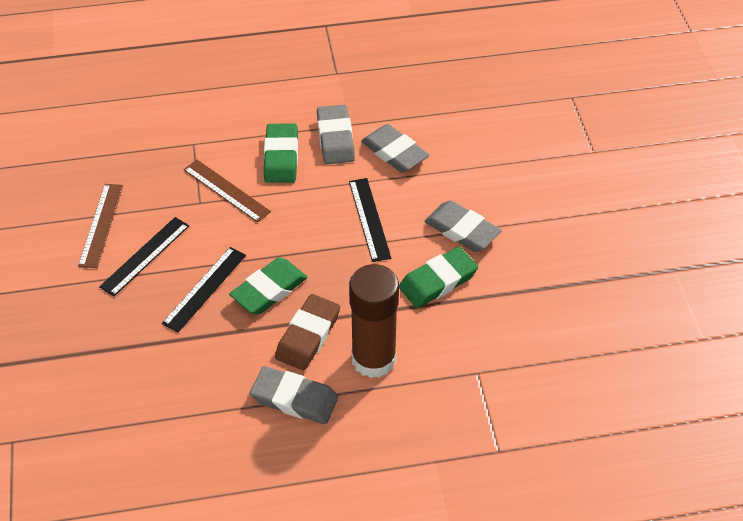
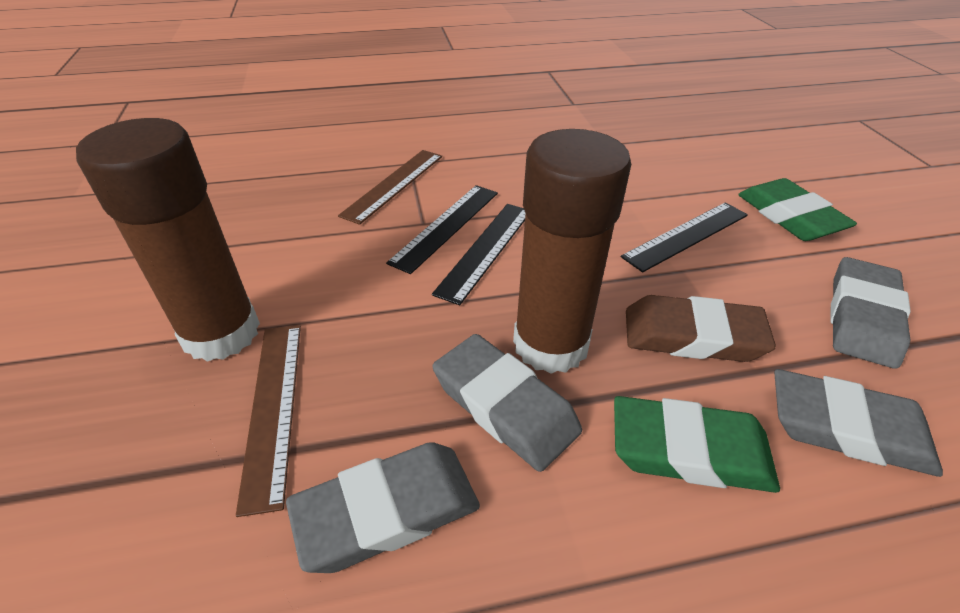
brown glue stick: [349,264,399,378] = 1 -> [76,118,260,362] [513,129,631,374] = 2
green eraser: [229,258,307,314] [264,124,298,183] [399,247,478,308] = 3 -> [614,396,780,493] [738,178,857,241] = 2

